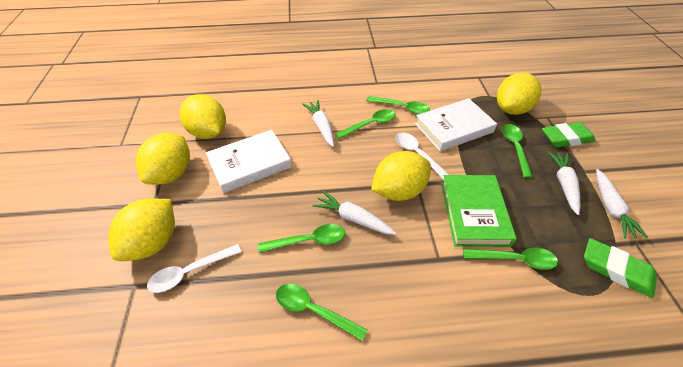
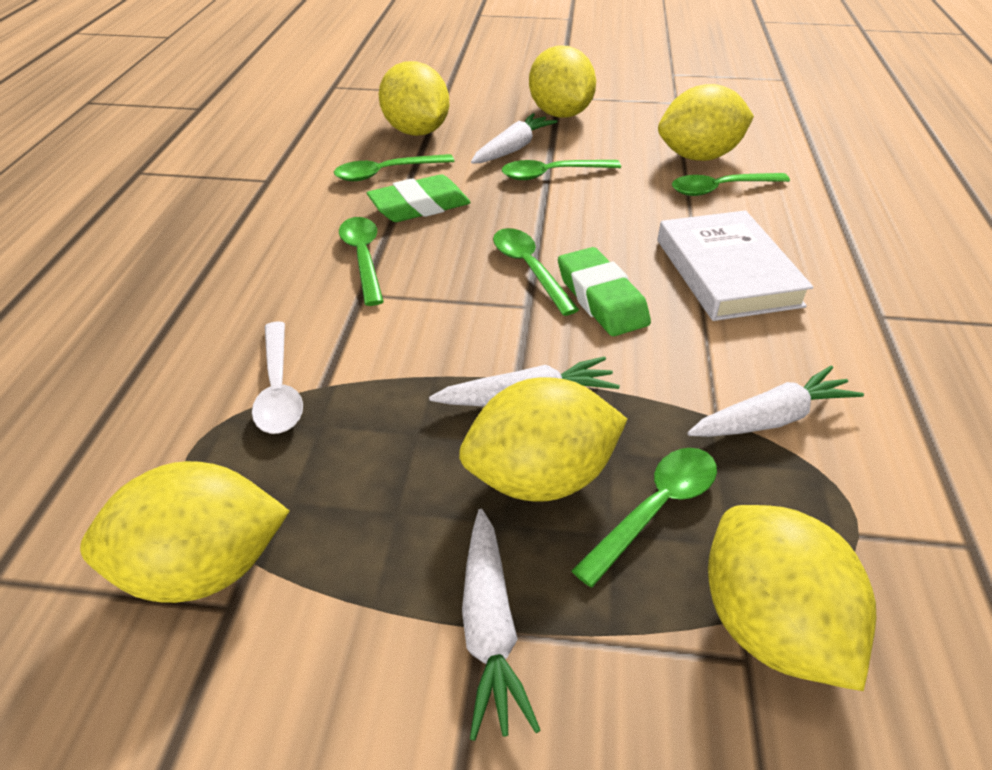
green book: [441,175,517,247] = 1 -> none = 0
white book: [206,130,292,193] [415,98,497,151] = 2 -> [657,210,813,321] = 1
white spoon: [147,244,241,293] [396,133,449,180] = 2 -> [252,321,303,434] = 1
yellow lemon: [108,199,175,261] [136,133,190,185] [179,94,226,139] [371,151,431,201] [497,73,542,115] = 5 -> [80,461,290,603] [379,61,449,136] [459,377,627,502] [529,45,596,118] [658,84,754,161] [708,505,876,691] = 6

